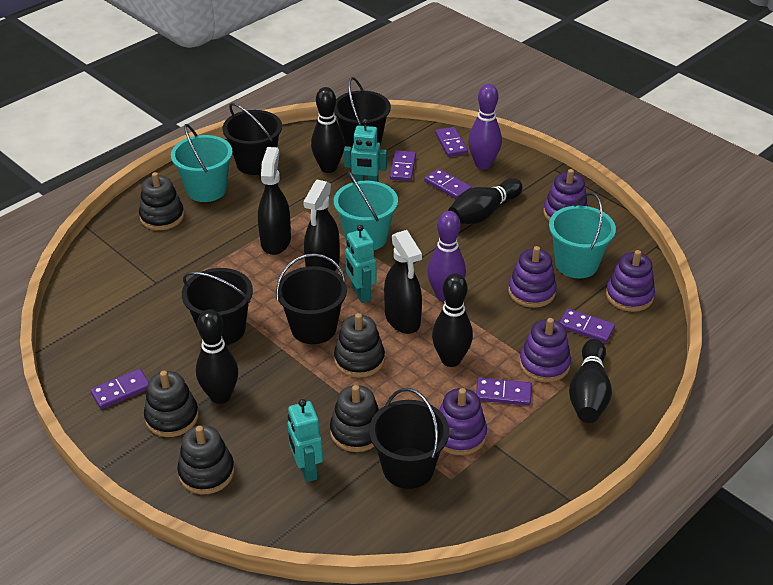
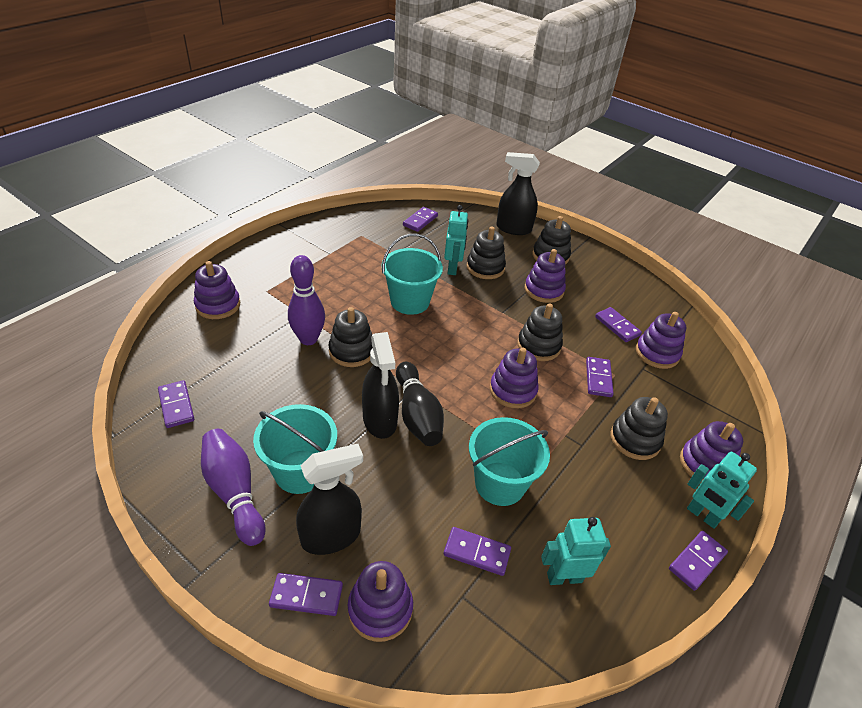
black bowling pin: [196,309,238,404] [311,87,345,173] [432,273,473,367] [448,178,523,224] [569,339,612,423] = 5 -> [396,362,444,446] = 1
black bucket: [182,268,253,345] [222,103,282,175] [276,253,347,344] [334,77,391,148] [369,388,449,489] = 5 -> none = 0
purple domino: [90,369,149,409] [390,150,416,181] [424,168,471,199] [435,127,468,157] [476,377,532,406] [560,309,615,343] = 6 -> [158,380,194,428] [269,573,343,616] [403,207,438,232] [444,527,511,576] [586,357,614,397] [595,307,642,342] [669,531,728,591] = 7
purple stacking toy: [439,388,487,455] [508,246,557,308] [519,318,571,382] [543,169,588,221] [606,250,655,312] = 5 -> [194,261,240,319] [348,561,413,642] [490,347,539,408] [525,249,566,303] [636,312,686,369] [680,421,743,482] = 6

